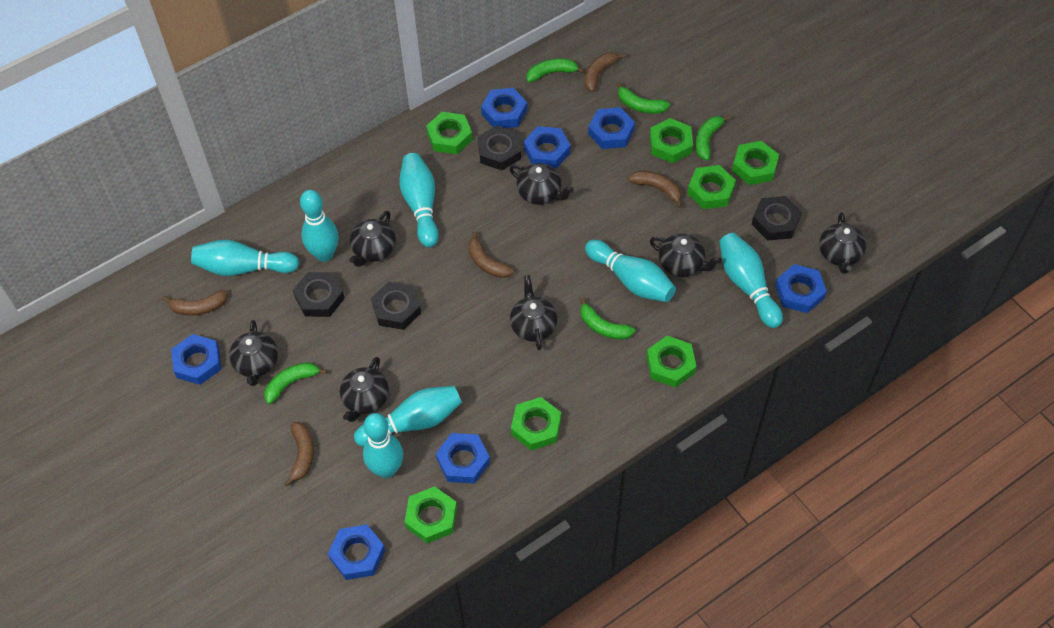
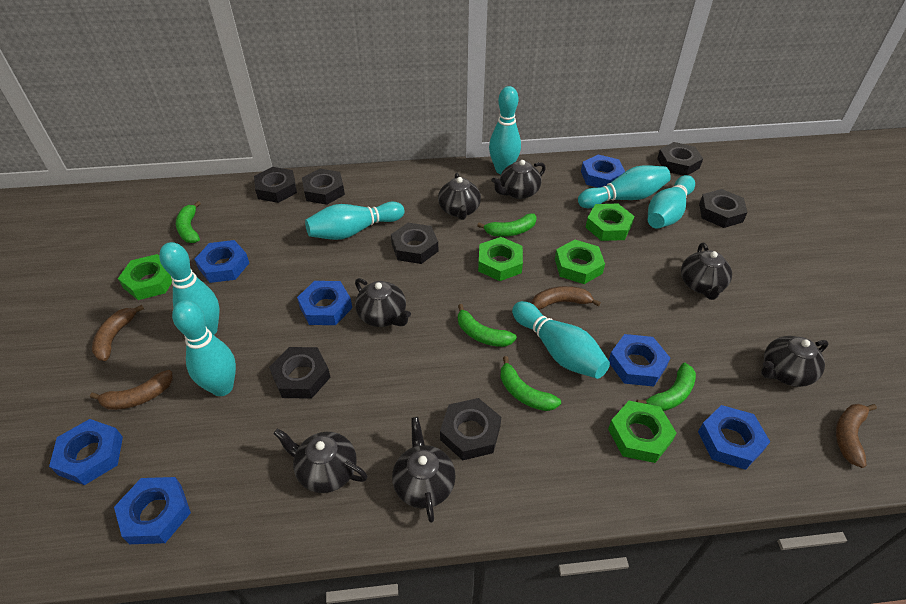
black nut: [293,272,345,317] [371,282,421,330] [478,126,521,170] [752,196,802,241] = 4 -> [254,167,297,203] [269,347,331,399] [302,169,345,205] [391,223,438,264] [440,398,501,460] [657,142,703,176] [699,189,748,228] = 7
brown banana: [162,290,228,316] [284,422,314,486] [468,231,514,278] [585,52,625,92] [628,171,682,208] = 5 -> [90,370,173,410] [92,305,144,361] [532,286,601,310] [836,404,877,468] = 4
green nut: [405,486,457,544] [426,112,473,154] [511,397,561,451] [646,336,697,388] [650,118,693,163] [687,165,736,209] [732,141,779,185] = 7 -> [118,254,172,300] [478,237,523,281] [555,240,605,284] [585,204,634,241] [608,401,676,463] = 5

